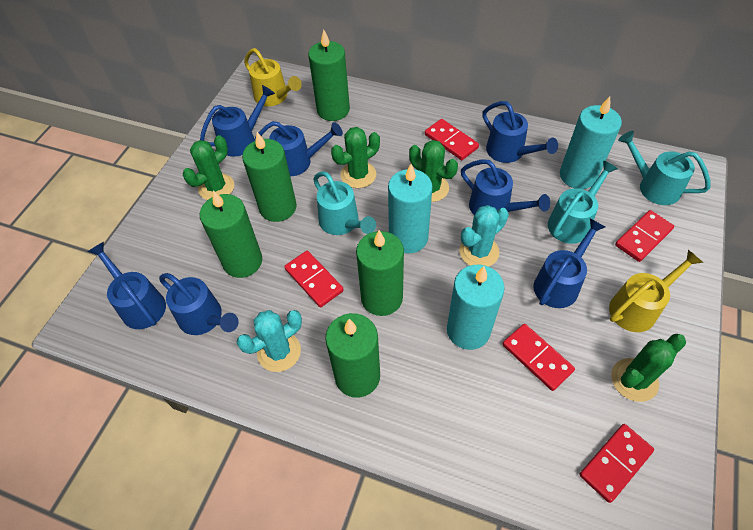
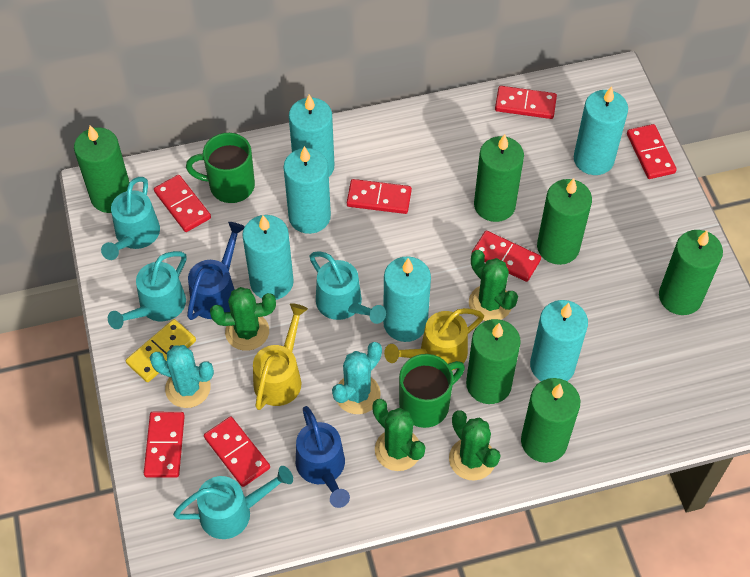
blue watering can: [88,242,166,329] [159,273,239,335] [200,85,275,157] [253,121,343,176] [461,159,550,215] [482,101,558,163] [534,219,605,308] = 7 -> [187,222,245,320] [296,406,350,508] = 2
green candle: [200,190,262,278] [242,132,297,222] [308,29,350,121] [325,313,380,398] [356,230,404,316] = 5 -> [74,125,129,213] [466,319,521,404] [474,134,524,222] [521,378,580,463] [537,178,592,265] [659,230,723,315] = 6
green mug: none = 0 -> [186,133,255,203] [399,354,465,428] = 2
red domino: [284,251,344,307] [425,119,479,160] [503,324,575,391] [579,424,654,503] [615,210,674,262] = 5 -> [144,412,185,478] [154,175,211,232] [204,416,270,487] [347,179,412,214] [471,231,541,282] [495,86,557,119] [627,124,677,179] = 7
turquoise candle: [388,164,433,254] [447,265,505,350] [560,96,622,189] = 3 -> [242,215,294,300] [283,146,331,234] [289,95,334,177] [383,256,431,342] [530,300,588,381] [574,86,628,175] = 6
turquoise watering can: [313,171,376,235] [548,160,618,244] [618,131,711,205] = 3 -> [101,177,160,260] [108,251,186,329] [173,466,293,539] [309,251,386,324] = 4
yellow domino: none = 0 -> [126,319,196,382] = 1

